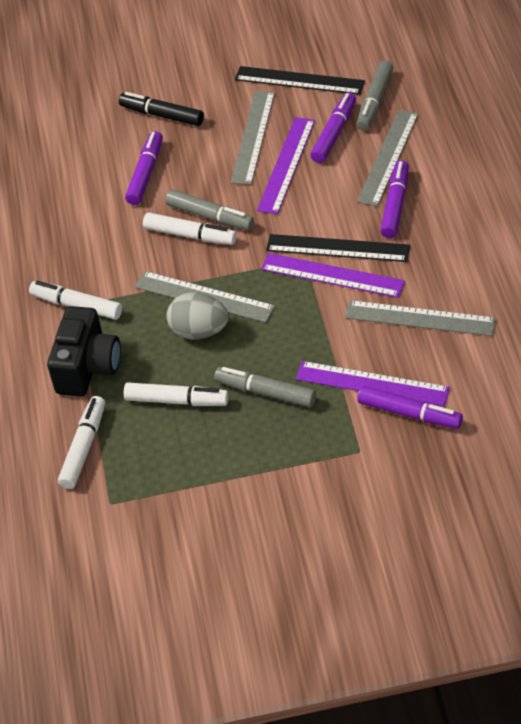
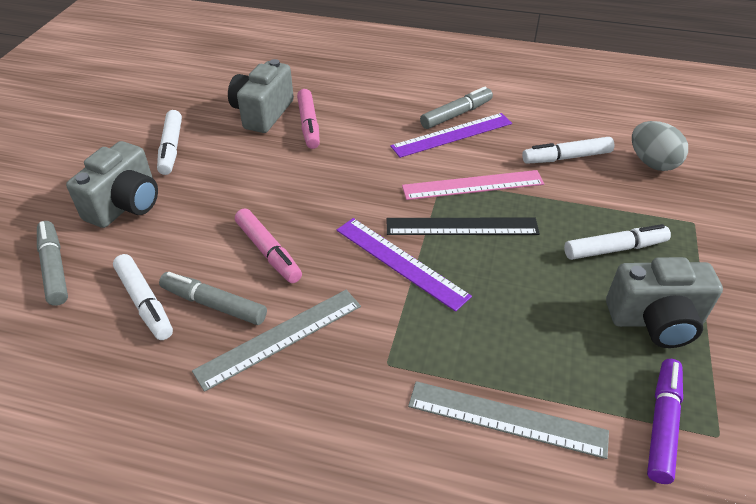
black camera: [47,306,121,397] = 1 -> none = 0
black marker: [119,92,204,126] = 1 -> none = 0
black ruler: [235,66,365,95] [266,234,410,262] = 2 -> [387,218,540,235] = 1
grey camera: none = 0 -> [66,141,158,228] [228,59,294,133] [606,257,723,348] = 3
grey ruler: [135,271,275,323] [230,91,275,185] [345,300,496,336] [357,110,418,206] = 4 -> [192,290,361,392] [408,381,609,459] = 2
pink marker: none = 0 -> [235,208,302,283] [297,89,320,149] = 2
pink ruler: none = 0 -> [402,170,544,200] = 1
purple marker: [125,131,163,205] [310,93,356,163] [357,386,463,429] [380,160,409,238] = 4 -> [647,359,683,484] = 1
purple ruler: [257,117,315,214] [261,253,405,298] [296,361,450,406] = 3 -> [337,218,472,312] [390,113,512,158] = 2

